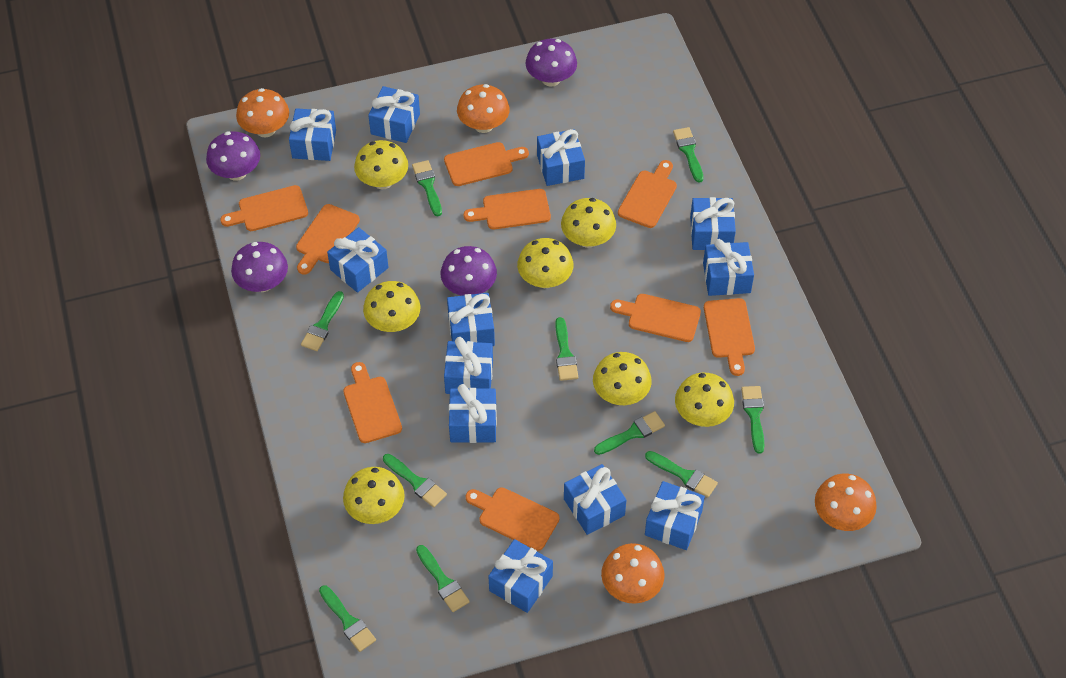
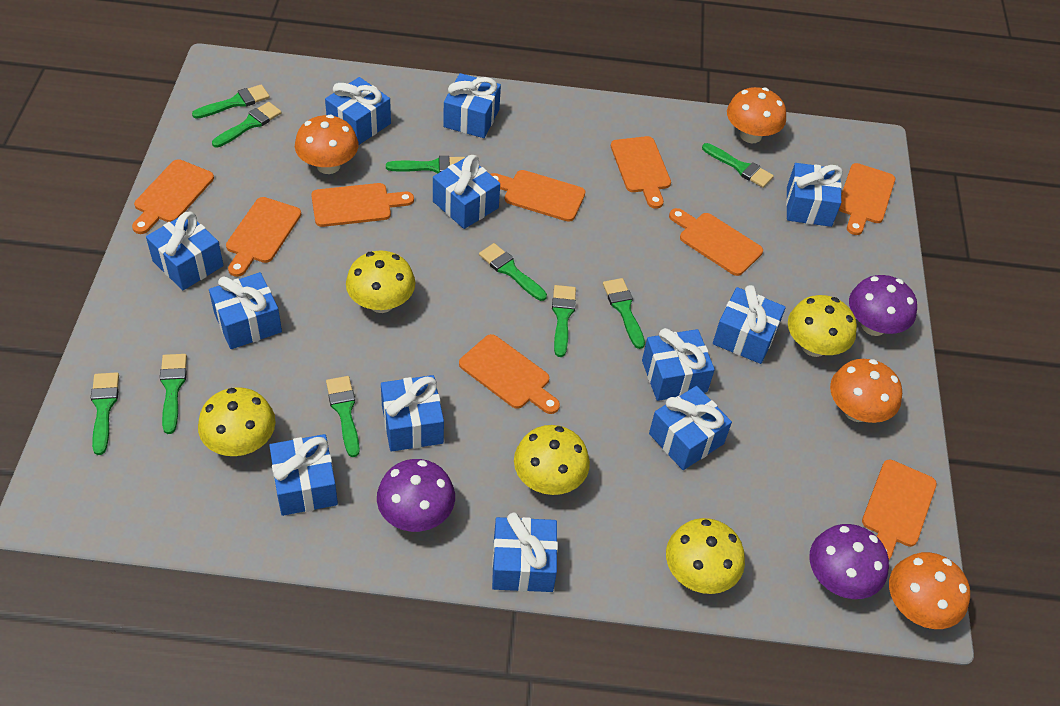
purple mushroom: [206,132,260,181] [231,242,288,292] [441,246,497,296] [525,39,577,87] = 4 -> [377,459,455,532] [809,524,889,599] [849,275,917,336] = 3
yellow mushroom: [343,467,405,524] [354,140,408,189] [363,281,420,332] [517,238,573,288] [561,198,616,248] [593,352,652,405] [675,372,734,427] = 7 -> [198,387,275,456] [346,251,415,313] [514,425,590,495] [666,518,745,594] [788,295,857,357] = 5

